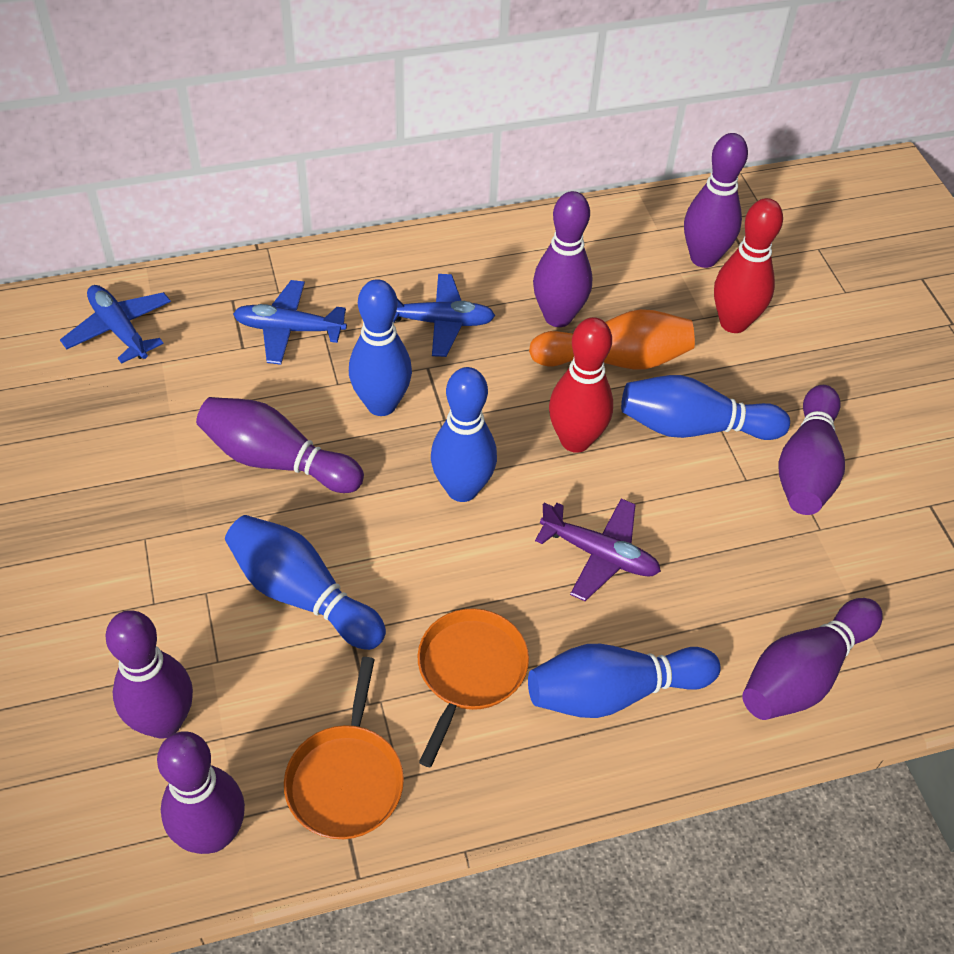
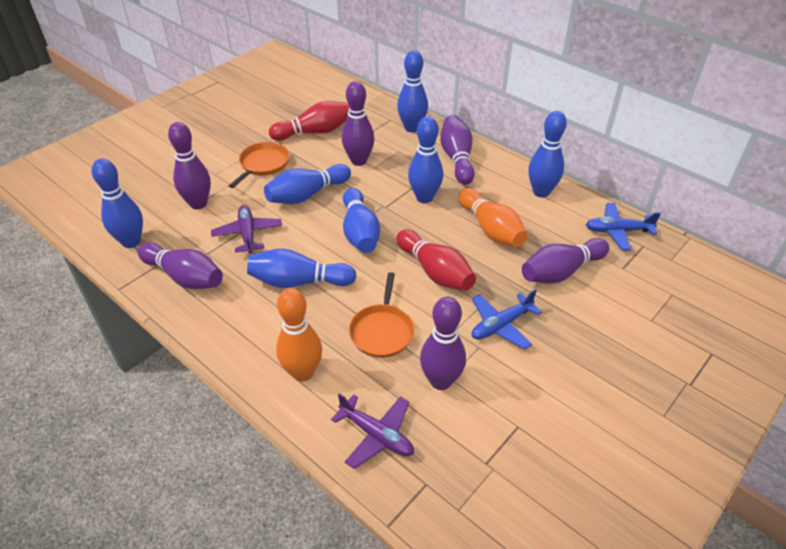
blue bowling pin: [225,515,386,650] [349,279,412,416] [431,367,497,502] [528,644,721,718] [621,375,790,440] = 5 -> [92,159,143,248] [247,248,357,288] [264,164,351,204] [343,188,380,253] [397,50,428,132] [408,116,443,203] [528,111,567,198] = 7
blue plane: [60,285,171,364] [233,280,347,365] [393,274,495,357] = 3 -> [472,289,542,350] [586,203,661,250] = 2
orange bowling pin: [529,309,695,370] = 1 -> [276,288,322,382] [459,188,528,247] = 2
purple bowling pin: [105,610,193,738] [157,731,245,854] [196,397,364,493] [533,191,593,327] [684,133,748,268] [742,598,883,720] [778,385,845,515] = 7 -> [137,242,223,289] [168,122,211,209] [342,81,374,166] [420,297,466,390] [440,115,475,185] [522,238,609,284] = 6
purple plane: [535,498,661,601] = 1 -> [211,205,282,254] [331,393,414,469] = 2

